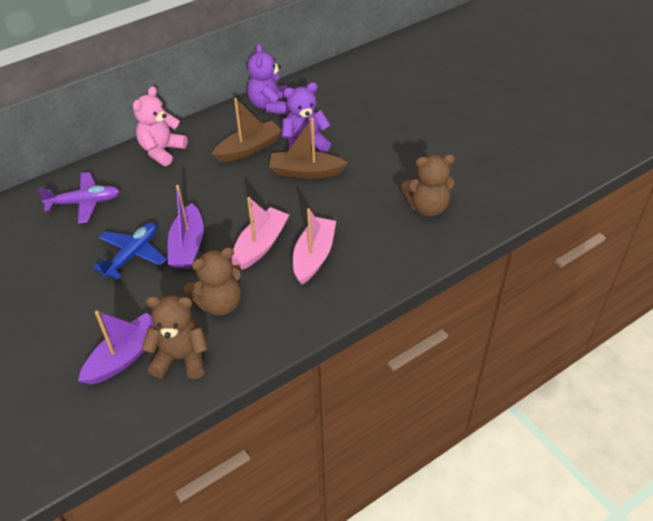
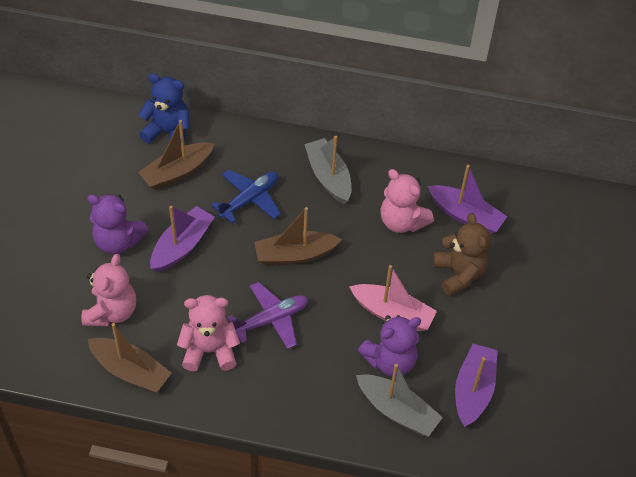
blue teddy bear: none = 0 -> [138,73,190,143] = 1
brown boat: [212,98,282,162] [269,118,348,179] = 2 -> [87,323,172,393] [138,120,215,190] [254,207,342,265] = 3
brown teddy bear: [142,295,208,379] [184,247,242,316] [401,154,456,217] = 3 -> [433,213,490,296] = 1
grey boat: none = 0 -> [304,136,351,204] [356,364,443,437] = 2
pink boat: [232,197,289,270] [293,208,336,284] = 2 -> [349,265,437,331] = 1
pink teddy bear: [133,86,188,166] = 1 -> [82,254,136,326] [177,295,240,371] [380,169,434,233] = 3
purple boat: [78,311,156,385] [168,185,204,269] = 2 -> [150,206,215,272] [428,165,507,234] [455,344,497,427] = 3

